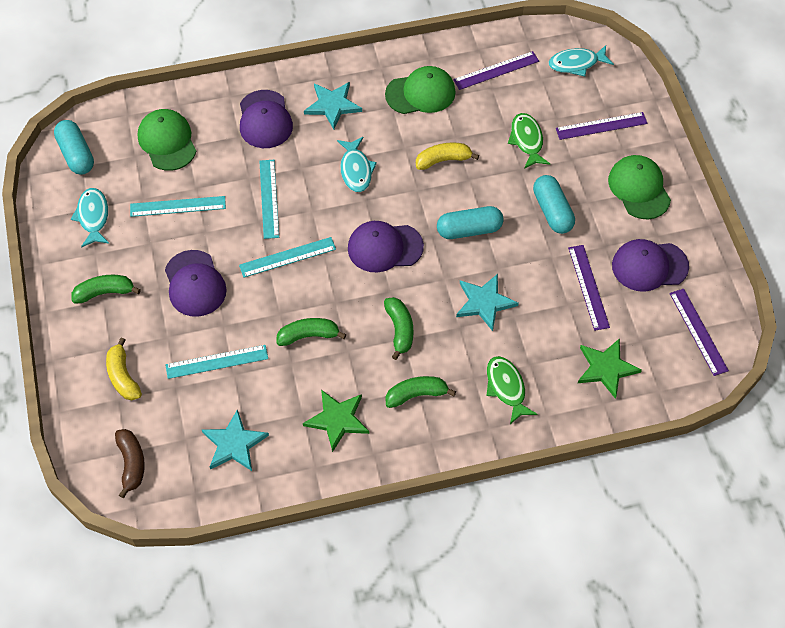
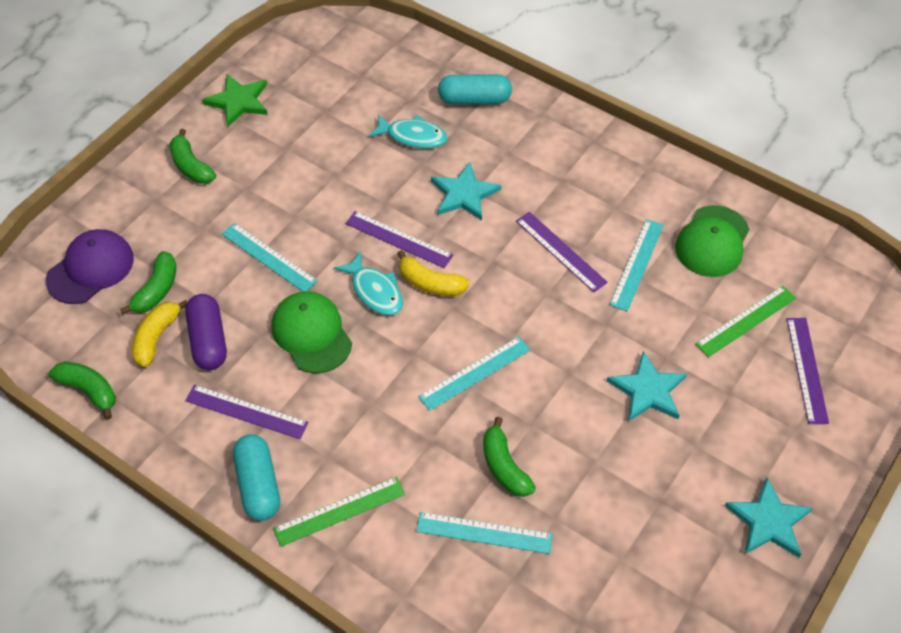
brown banana: [115,429,145,498] = 1 -> none = 0
green cap: [138,109,196,171] [385,66,456,114] [608,155,671,219] = 3 -> [272,291,352,373] [675,205,749,277] = 2
green fish: [487,356,537,424] [508,113,550,169] = 2 -> none = 0
green ruler: none = 0 -> [273,477,405,547] [695,286,796,357] = 2
green star: [303,390,369,452] [578,338,642,399] = 2 -> [202,74,268,127] = 1
purple cap: [165,250,227,317] [240,90,293,148] [348,221,424,273] [612,239,689,292] = 4 -> [46,229,134,304] = 1
purple capsule: none = 0 -> [185,294,227,370] = 1
turquoise capsule: [54,120,94,174] [437,206,504,239] [533,175,575,234] = 3 -> [233,434,280,521] [438,74,512,104] = 2
turquoise fish: [71,188,109,248] [337,137,377,192] [549,45,614,76] = 3 -> [334,251,403,315] [368,114,447,148] = 2

